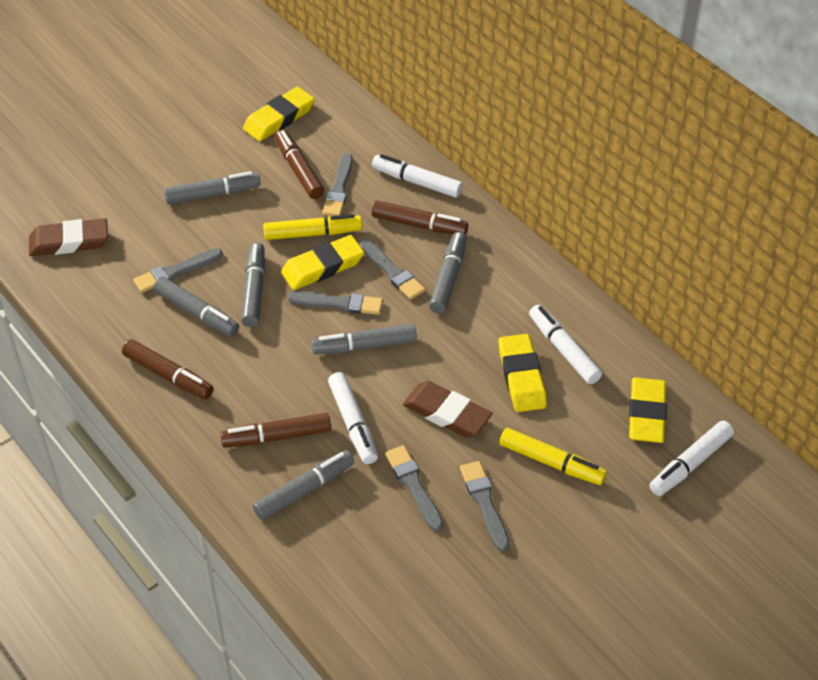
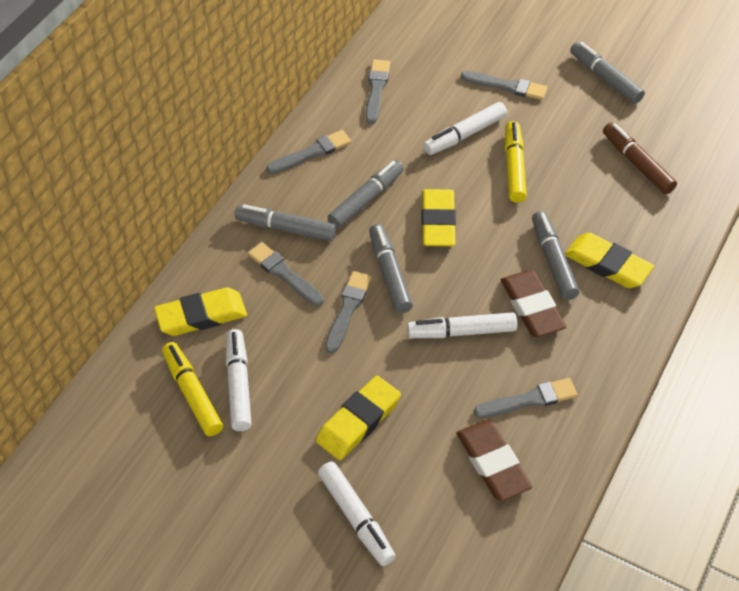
brown marker: [122,339,214,399] [220,413,331,448] [275,130,324,199] [372,200,468,235] = 4 -> [603,122,677,194] = 1
grey marker: [153,277,239,337] [164,171,261,205] [241,242,265,327] [253,450,354,521] [311,324,417,355] [429,232,467,313] = 6 -> [235,204,336,241] [327,160,404,229] [369,224,413,313] [532,211,580,300] [570,42,645,104] = 5

